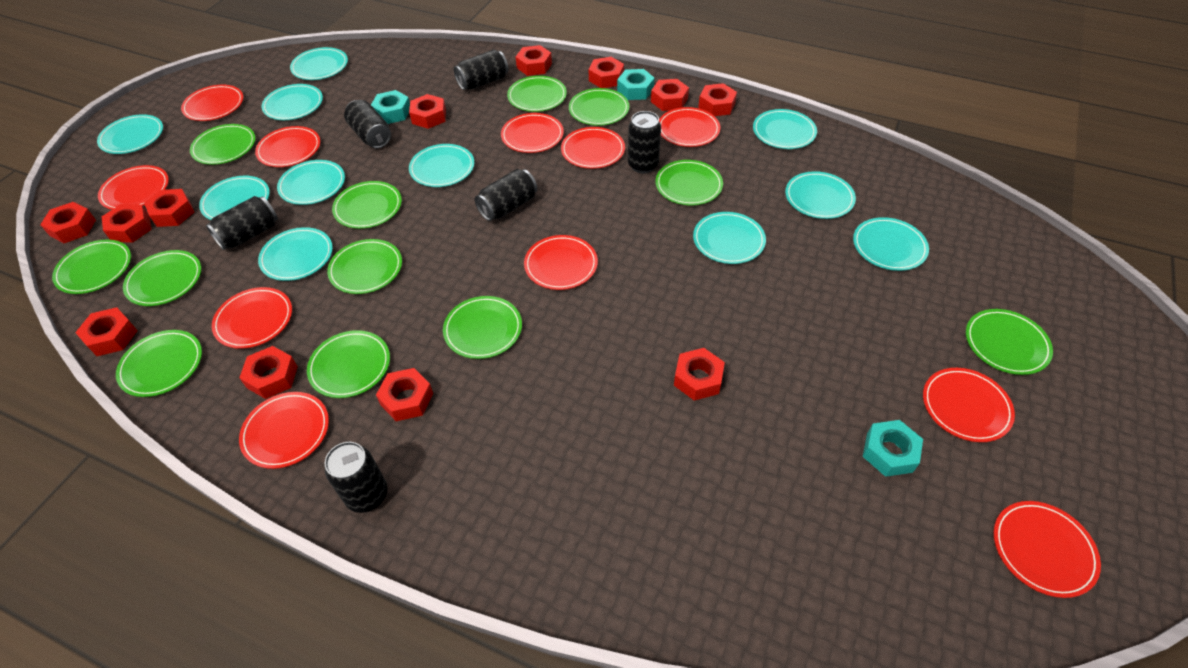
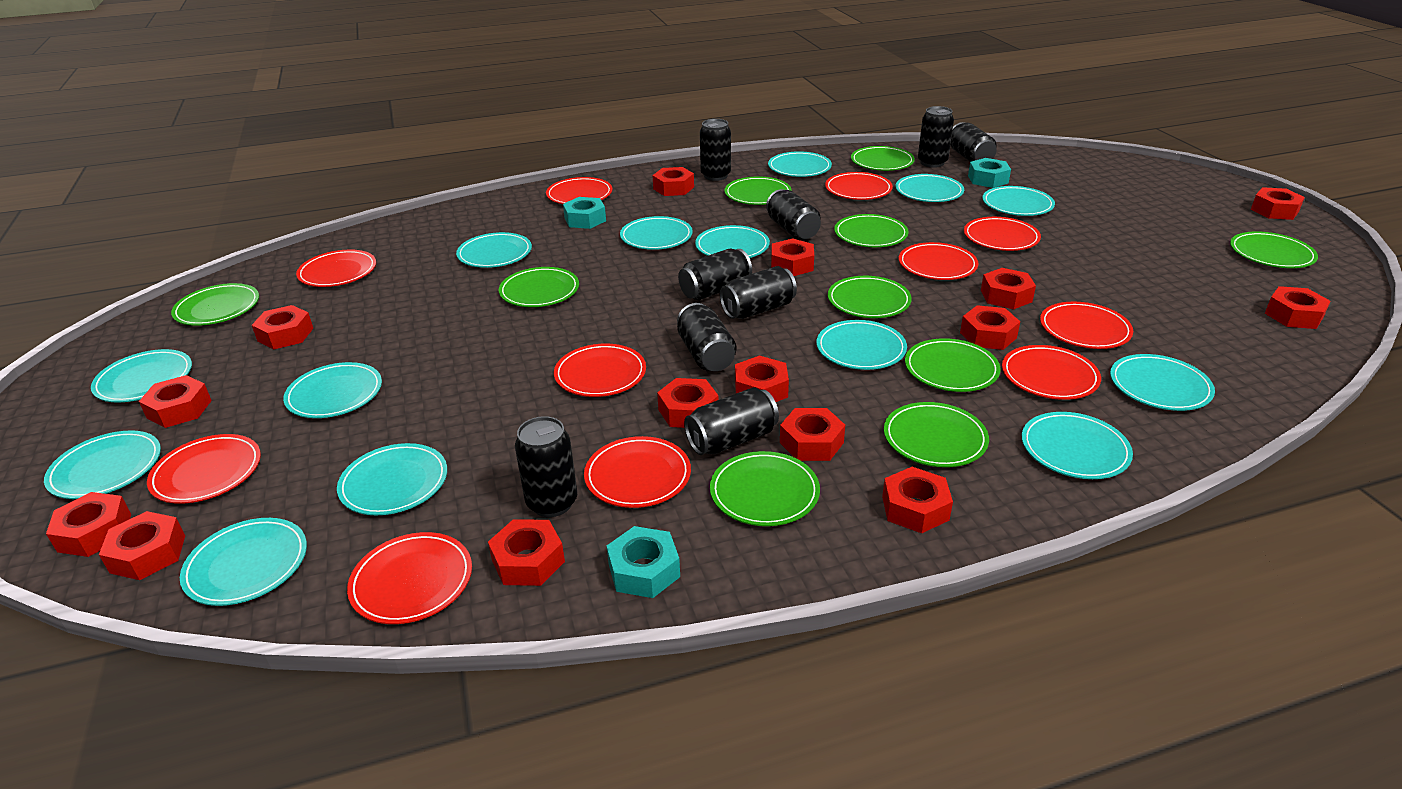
black can: [206,196,278,250] [325,442,388,513] [344,100,391,148] [454,50,508,90] [475,169,537,221] [628,111,661,174] = 6 -> [515,416,577,517] [677,303,736,371] [678,248,752,300] [684,387,779,455] [700,119,731,181] [720,266,797,319] [766,189,821,240] [918,106,954,168] [951,122,997,162] = 9
green plate: [52,239,131,294] [116,330,202,397] [123,250,201,306] [190,124,256,165] [307,330,390,398] [327,239,402,294] [332,181,402,229] [443,296,522,359] [507,76,567,112] [569,88,629,126] [655,160,723,205] [966,309,1053,375] = 12 -> [171,283,259,326] [499,267,579,307] [710,451,820,526] [724,176,792,205] [828,276,912,318] [834,214,909,247] [851,146,915,171] [884,402,989,467] [905,338,1000,392] [1230,232,1318,268] = 10
red nut: [40,202,96,243] [75,307,138,356] [102,204,152,243] [144,189,194,227] [239,346,298,399] [376,368,433,421] [409,94,446,129] [516,45,552,76] [589,57,624,88] [651,79,689,111] [674,348,725,401] [698,83,737,116] = 12 -> [46,492,131,557] [99,511,185,580] [139,375,212,428] [252,305,313,349] [488,519,565,586] [653,167,694,196] [657,378,719,428] [735,355,789,402] [771,238,814,276] [780,408,845,461] [882,467,953,533] [960,305,1020,350] [981,268,1036,309] [1251,187,1305,220] [1265,286,1331,329] = 15
turquoise plate: [97,114,163,154] [199,176,270,220] [258,227,333,281] [261,84,323,120] [277,160,345,205] [290,47,348,80] [409,144,474,187] [693,212,766,264] [753,109,817,149] [785,171,856,219] [853,217,929,271] = 11 -> [44,430,161,499] [91,349,192,402] [180,518,307,606] [283,362,382,418] [337,443,447,515] [456,232,532,268] [620,216,693,250] [695,225,770,258] [768,151,832,177] [816,320,907,370] [895,174,964,202] [982,186,1055,216] [1022,412,1133,479] [1110,354,1215,411] = 14

